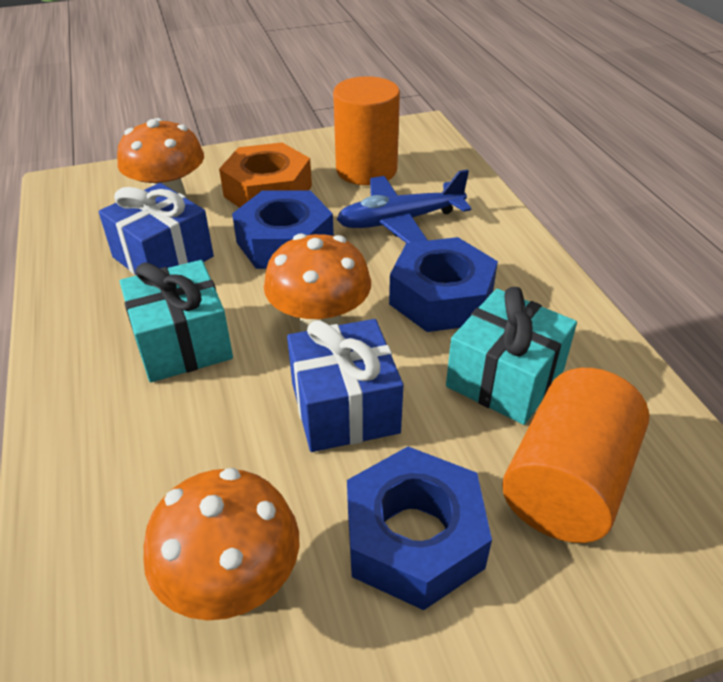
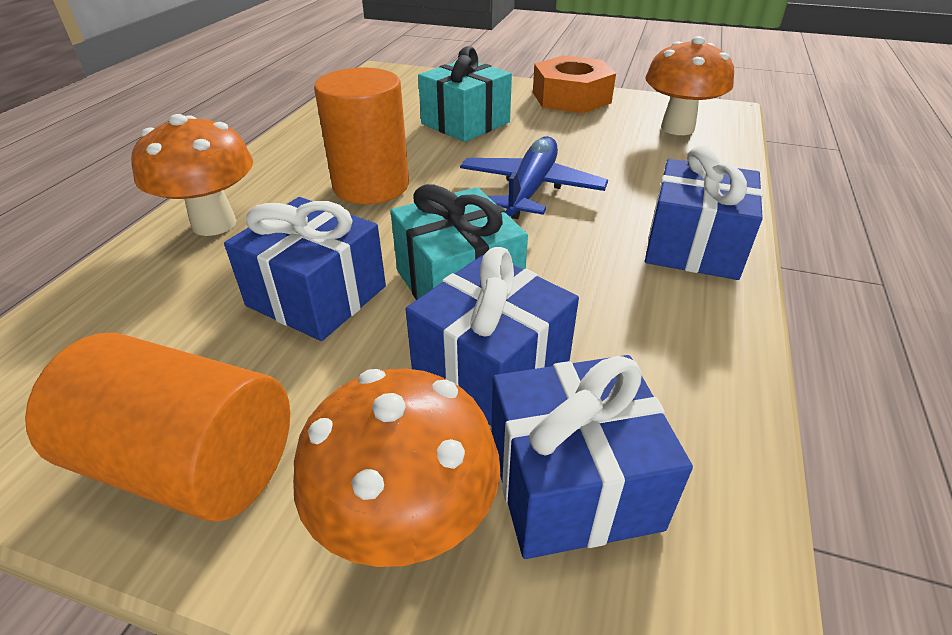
blue gift: [98,183,214,275] [287,319,403,452] = 2 -> [224,197,386,341] [405,247,579,426] [491,355,693,559] [645,146,763,280] = 4
blue nut: [232,190,334,269] [347,447,492,610] [389,237,498,332] = 3 -> none = 0

